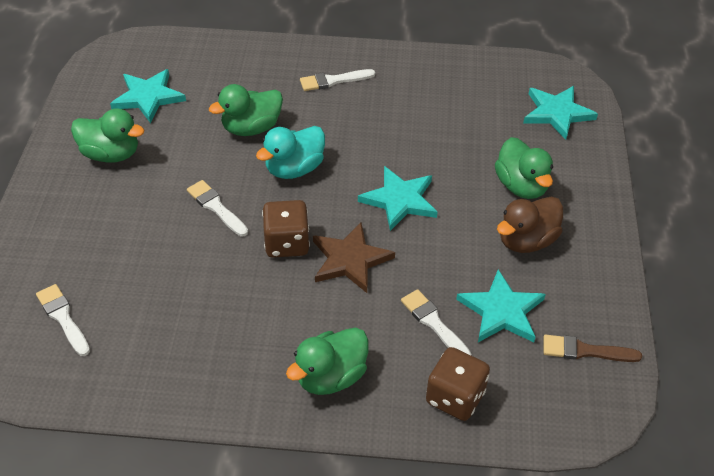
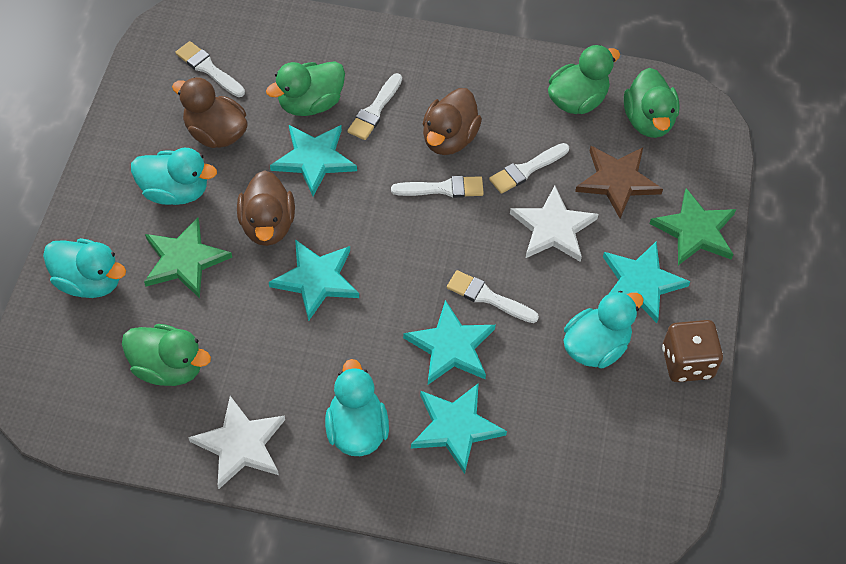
brown brush: [543,335,642,362] = 1 -> none = 0
brown dice: [262,200,310,258] [426,347,490,421] = 2 -> [662,320,723,382] = 1
brown duck: [497,197,563,253] = 1 -> [172,77,248,148] [237,170,295,246] [423,88,482,155] = 3
green star: none = 0 -> [144,217,232,298] [650,188,736,265] = 2
turquoise duck: [256,126,325,179] = 1 -> [43,238,126,298] [131,148,217,205] [325,359,389,456] [564,291,644,368] = 4
turquoise star: [110,69,186,123] [358,166,438,231] [456,269,546,342] [523,86,598,140] = 4 -> [269,239,359,321] [270,125,357,196] [403,300,496,385] [411,383,507,474] [603,241,690,323] = 5
white brush: [36,284,90,356] [187,180,248,236] [300,69,375,91] [401,289,471,355] = 4 -> [175,41,245,97] [347,73,402,140] [391,176,484,198] [447,270,539,323] [489,143,569,194] = 5
white star: none = 0 -> [188,396,285,489] [510,186,599,262] = 2

